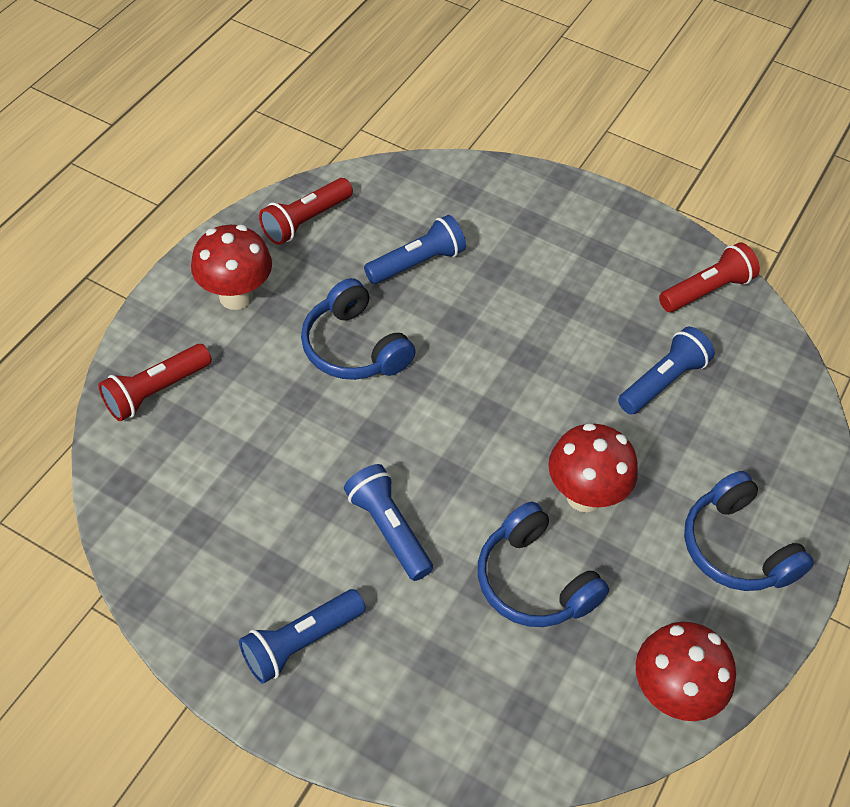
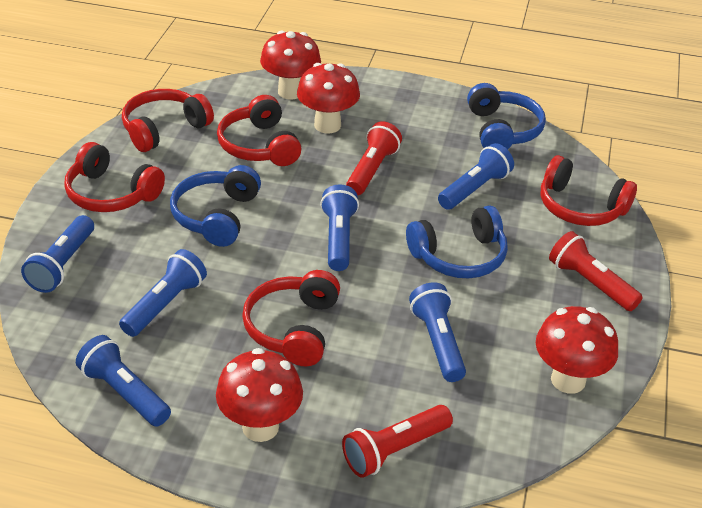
blue flashlight: [239,589,366,684] [344,464,433,581] [364,215,466,284] [618,327,715,415] = 4 -> [21,215,94,293] [76,335,171,426] [119,249,207,337] [320,184,359,271] [409,282,466,382] [438,143,514,210] = 6
red headphones: none = 0 -> [64,142,165,212] [122,89,214,152] [217,95,301,166] [242,270,340,366] [541,155,637,226] = 5
red mushroom: [191,224,272,310] [548,423,638,512] [636,622,736,721] = 3 -> [216,348,303,442] [260,31,321,99] [297,63,360,134] [536,306,618,394] = 4

